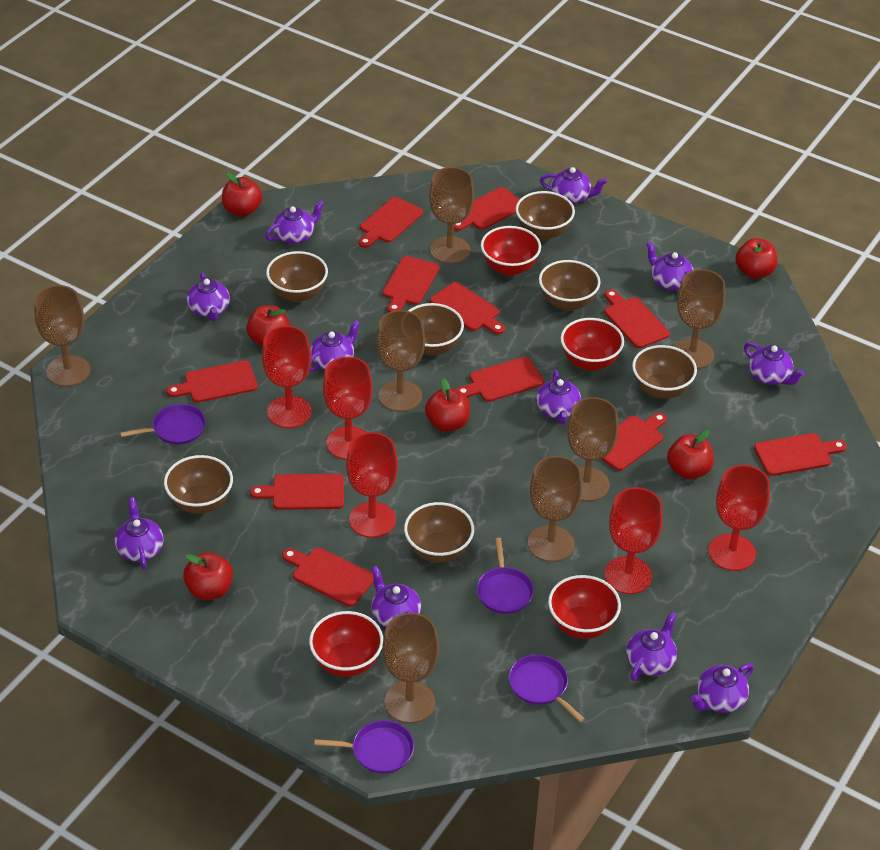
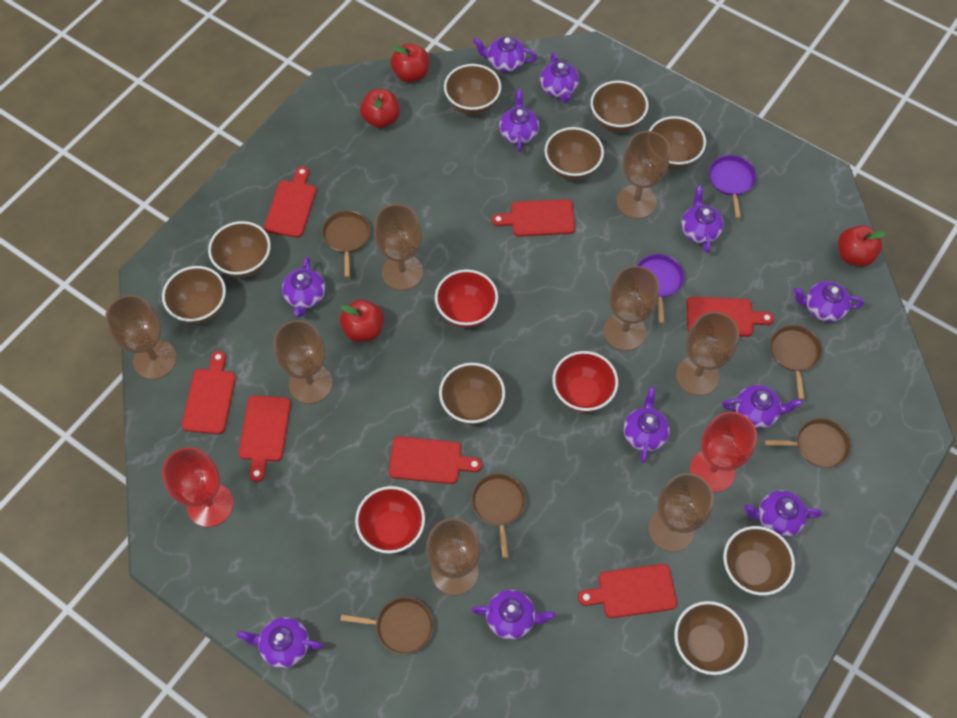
brown bowl: [164,455,233,514] [266,251,328,302] [404,502,474,563] [408,303,464,356] [516,191,575,240] [539,260,601,311] [632,345,697,399] = 7 -> [162,266,226,324] [208,221,271,278] [439,363,505,425] [444,64,501,115] [545,127,604,181] [590,81,648,132] [649,116,706,169] [674,601,748,675] [723,526,795,595] = 9
brown goblet: [34,285,90,387] [376,310,425,412] [382,613,439,723] [429,167,474,264] [528,456,583,562] [567,397,619,501] [673,269,725,369] = 7 -> [105,295,177,379] [274,320,333,404] [374,204,423,290] [426,518,481,596] [603,266,659,351] [616,131,670,219] [648,473,714,552] [676,312,739,396] = 8
brown pan: none = 0 -> [322,211,370,277] [340,597,433,655] [472,474,526,558] [764,418,851,468] [770,325,822,400] = 5
purple pan: [120,404,206,445] [314,720,414,774] [477,538,534,614] [509,654,585,722] = 4 -> [637,254,684,324] [709,155,756,219] = 2
red apple: [183,552,233,600] [222,172,262,217] [247,305,290,346] [425,378,470,432] [667,430,714,479] [735,238,777,279] = 6 -> [340,300,384,342] [360,89,400,128] [391,43,429,82] [838,225,886,267] = 4
red bowl: [309,611,383,677] [481,226,541,276] [548,575,621,639] [561,318,624,371] = 4 -> [355,486,425,554] [435,269,498,328] [552,351,618,412] = 3
red cutting board: [167,360,258,403] [250,474,344,510] [282,548,373,607] [359,197,423,248] [382,256,439,312] [430,282,505,335] [454,187,520,231] [456,357,544,402] [601,413,667,471] [604,289,670,348] [754,433,847,476] = 11 -> [182,351,236,434] [239,395,291,482] [264,166,316,238] [389,436,482,484] [492,199,575,237] [578,564,677,618] [687,297,774,337] = 7
red goblet: [262,326,312,428] [323,357,373,460] [346,432,398,538] [604,487,663,594] [708,465,770,571] = 5 -> [162,447,233,527] [690,412,757,493] = 2

